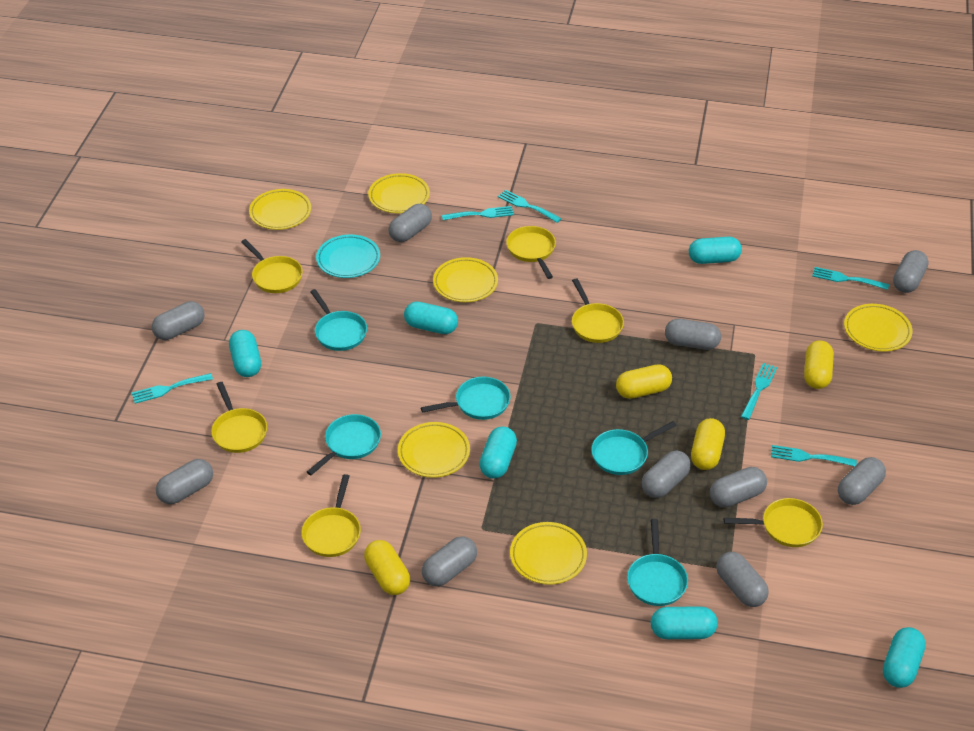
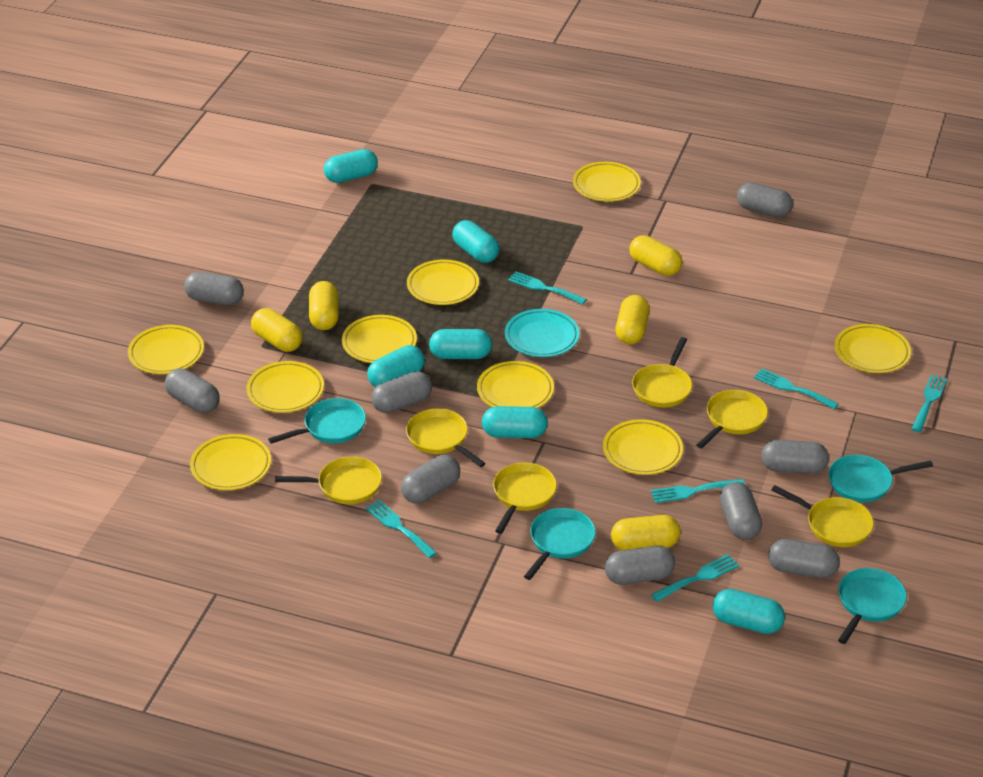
grey capsule: [152,301,204,340] [156,459,213,504] [389,204,432,242] [422,536,477,586] [642,450,691,498] [665,319,721,350] [710,467,767,507] [716,552,769,607] [838,457,886,505] [893,250,929,293] = 10 -> [165,368,219,413] [184,272,244,305] [371,371,432,413] [401,455,460,504] [605,546,675,585] [720,482,762,540] [737,182,793,218] [761,440,829,474] [768,539,840,578] = 9
turquoise pan: [307,414,381,475] [310,289,367,351] [421,377,511,420] [591,421,677,475] [627,519,688,606] = 5 -> [268,398,366,444] [524,508,596,580] [829,455,933,502] [838,568,907,644] = 4
yellow capsule: [364,540,410,595] [616,364,672,399] [691,418,725,470] [804,341,834,389] = 4 -> [251,308,303,352] [309,281,339,330] [611,515,681,550] [615,295,650,344] [629,235,682,276] = 5
yellow plate: [249,189,311,230] [368,173,430,213] [398,422,470,478] [433,257,498,302] [510,522,587,585] [844,304,913,352] = 6 -> [128,325,204,374] [190,434,271,490] [247,361,324,413] [342,315,417,363] [407,259,479,305] [477,361,554,408] [573,162,641,202] [603,419,683,475] [835,324,911,373] = 9

